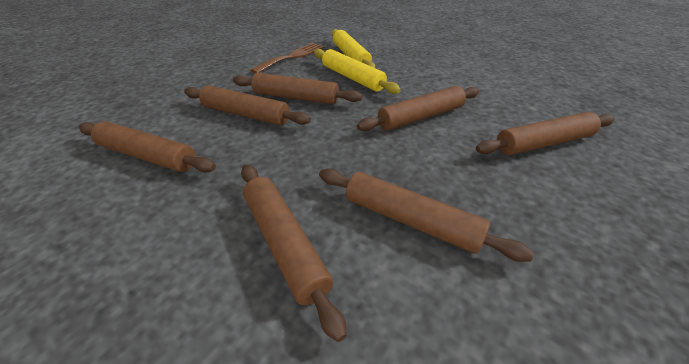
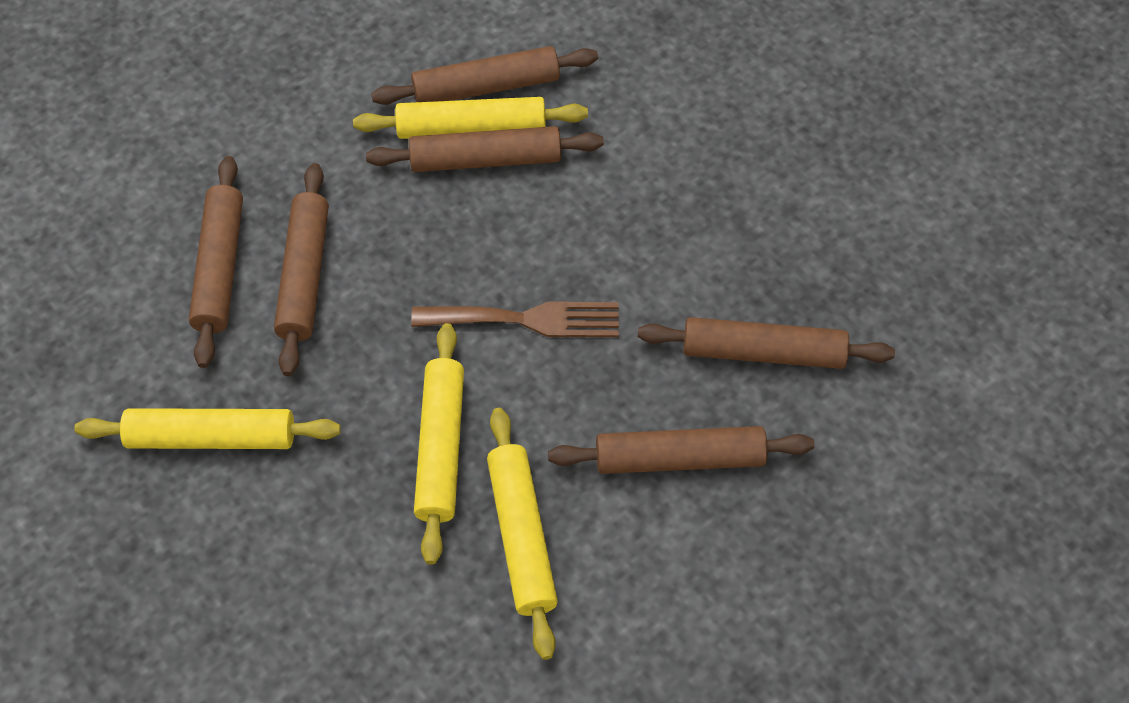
brown rolling pin: [79,121,216,172] [184,85,311,125] [233,73,362,104] [241,165,347,342] [319,169,534,262] [357,86,480,131] [476,112,615,155] = 7 -> [189,156,243,368] [274,163,329,376] [366,126,604,172] [371,46,598,105] [548,426,814,474] [638,317,895,369] = 6
yellow rolling pin: [314,49,401,94] [332,29,375,68] = 2 -> [74,408,341,449] [353,97,588,139] [414,323,464,565] [487,408,558,660] = 4

